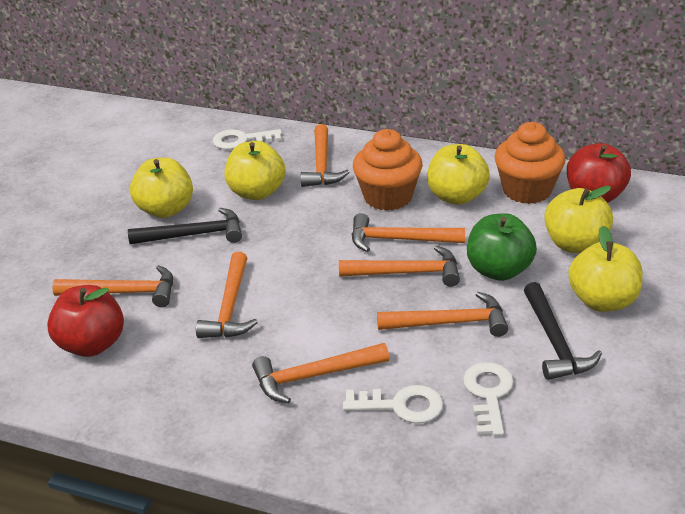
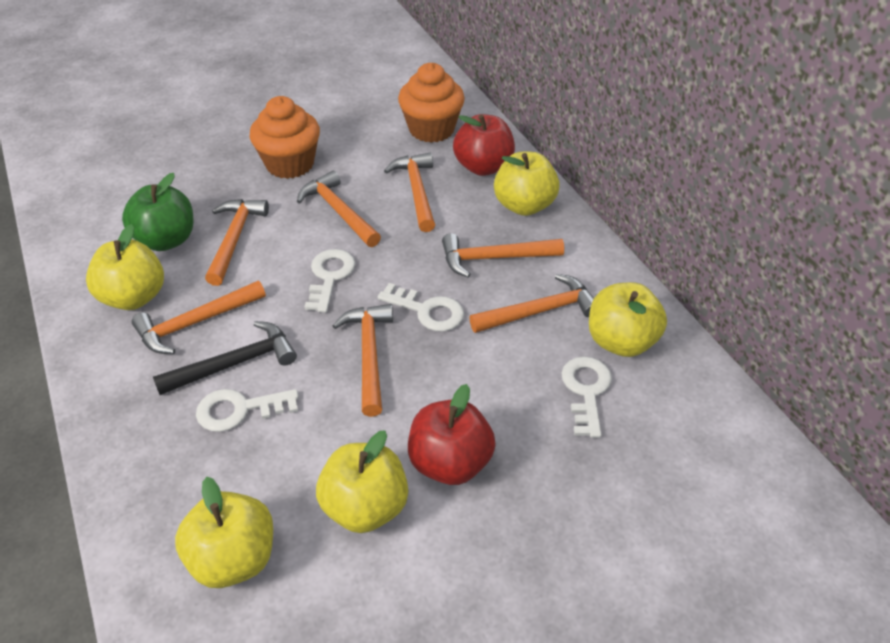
black hammer: [128,208,242,244] [524,282,602,380] = 2 -> [153,321,297,395] = 1
white key: [213,129,282,149] [343,385,443,423] [463,362,514,436] = 3 -> [196,389,299,432] [304,249,356,313] [377,283,464,332] [561,356,612,438] = 4

